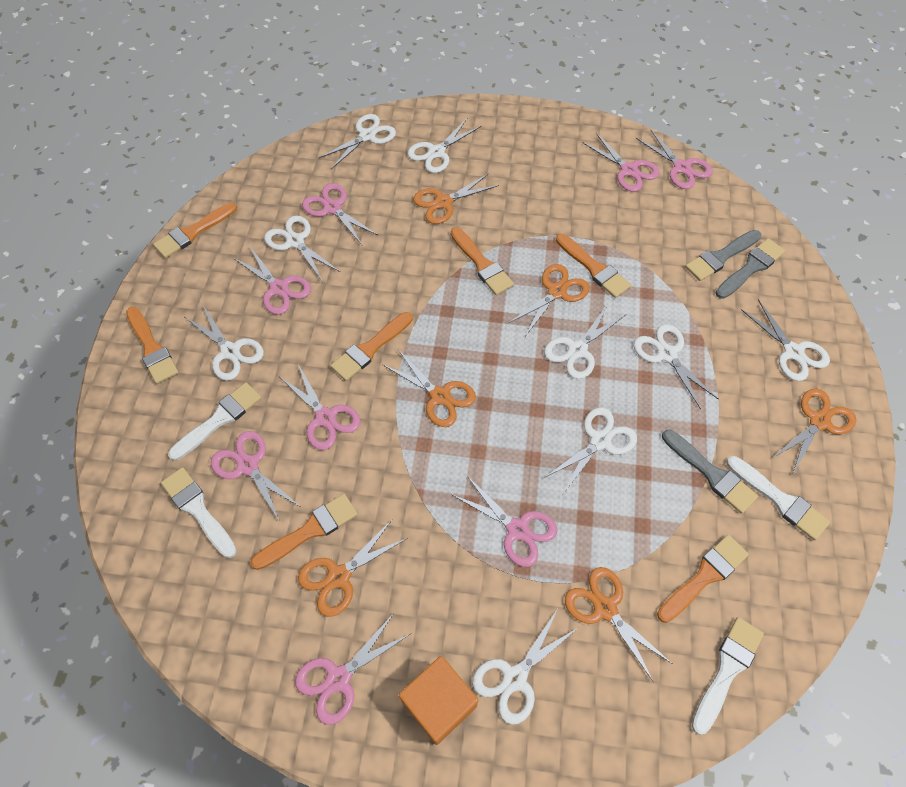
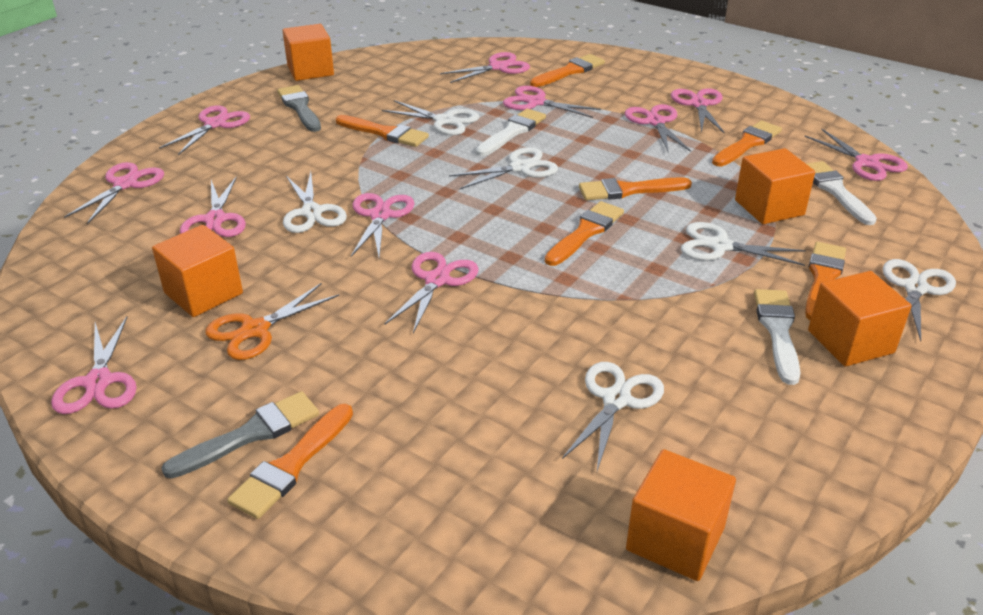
grey brush: [662,430,758,514] [685,230,761,281] [716,238,785,299] = 3 -> [161,391,319,479] [277,85,321,132] = 2
orange cube: [399,656,478,745] = 1 -> [152,225,243,317] [282,24,334,81] [626,449,736,581] [735,148,815,224] [808,271,912,366] = 5
orange scissors: [298,520,407,617] [383,351,476,427] [413,173,499,224] [509,264,590,335] [565,567,673,681] [774,388,856,475] = 6 -> [205,283,339,360] = 1
pink scissors: [211,431,301,522] [232,247,311,315] [280,364,361,450] [295,613,410,725] [302,183,378,245] [451,476,557,567] [582,133,660,192] [636,129,713,189] = 8 -> [51,317,137,414] [64,162,164,224] [159,105,250,155] [180,176,246,237] [351,193,415,257] [384,252,479,333] [440,52,530,83] [503,86,601,118] [625,104,691,152] [671,88,725,134] [804,128,908,181] = 11
white brush: [161,467,237,558] [168,382,262,461] [692,617,764,735] [727,456,830,541] = 4 -> [476,108,546,156] [754,289,800,385] [806,161,877,225] = 3
white scissors: [185,305,264,381] [264,216,340,282] [319,114,396,169] [407,119,481,173] [472,610,579,725] [544,304,625,379] [544,407,637,494] [634,324,719,409] [741,299,830,381] = 9 -> [283,172,347,233] [382,100,479,135] [449,147,558,189] [562,362,664,471] [681,222,806,266] [883,259,956,341] = 6

